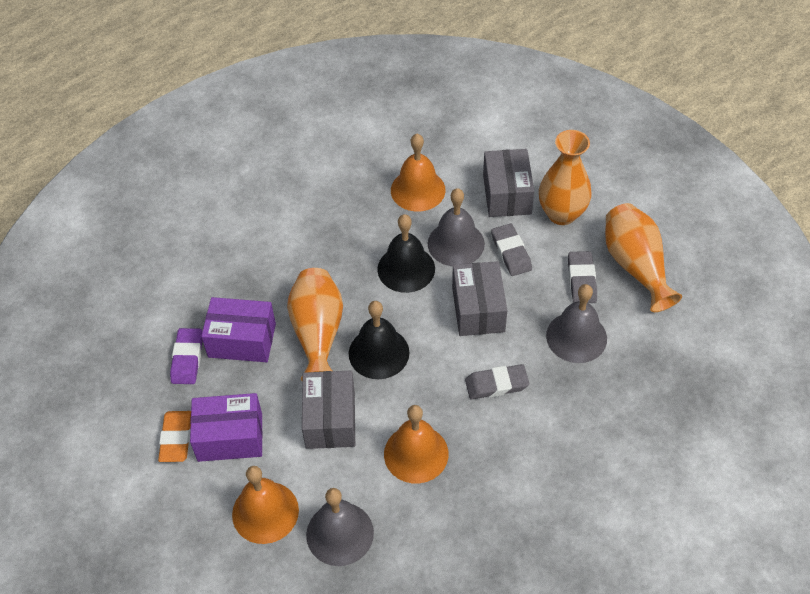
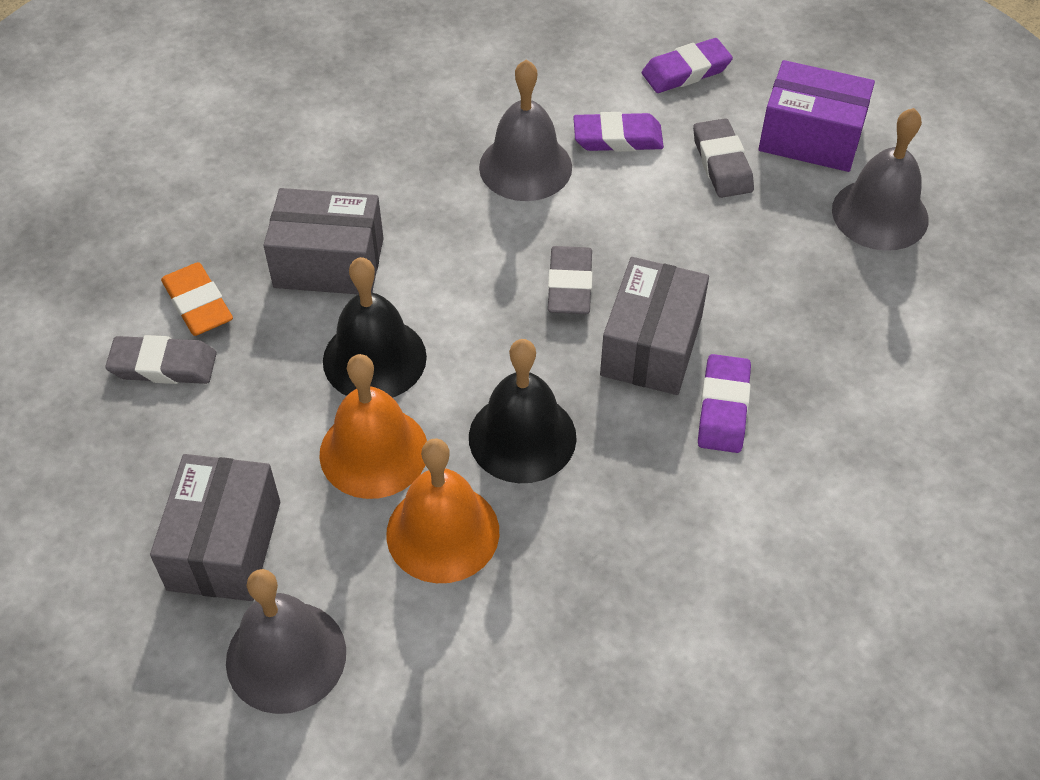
orange bell: [232,466,299,544] [384,405,448,483] [391,134,446,212] = 3 -> [319,354,427,499] [386,438,499,583] = 2
orange vase: [287,268,343,381] [539,130,592,225] [605,203,682,312] = 3 -> none = 0
purple box: [190,393,263,462] [201,297,276,362] = 2 -> [758,60,875,172] = 1
purple eraser: [170,328,203,384] = 1 -> [573,112,664,152] [642,38,733,93] [698,354,751,453] = 3

